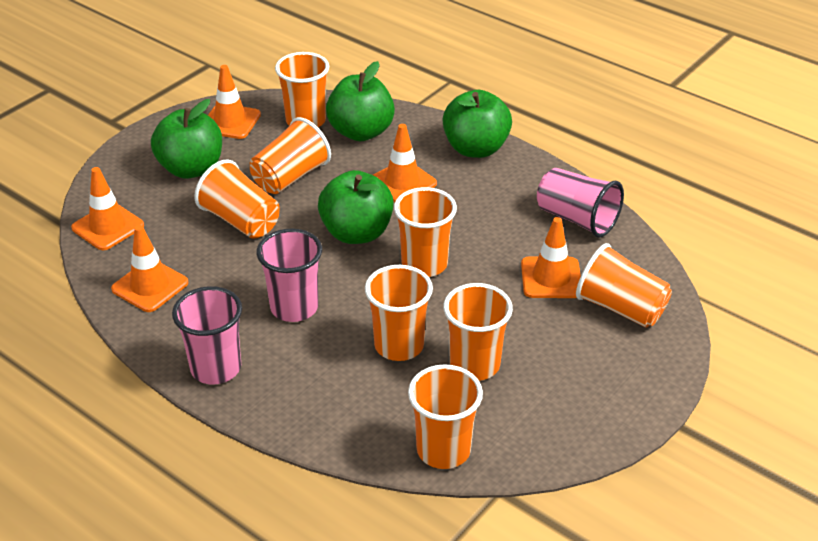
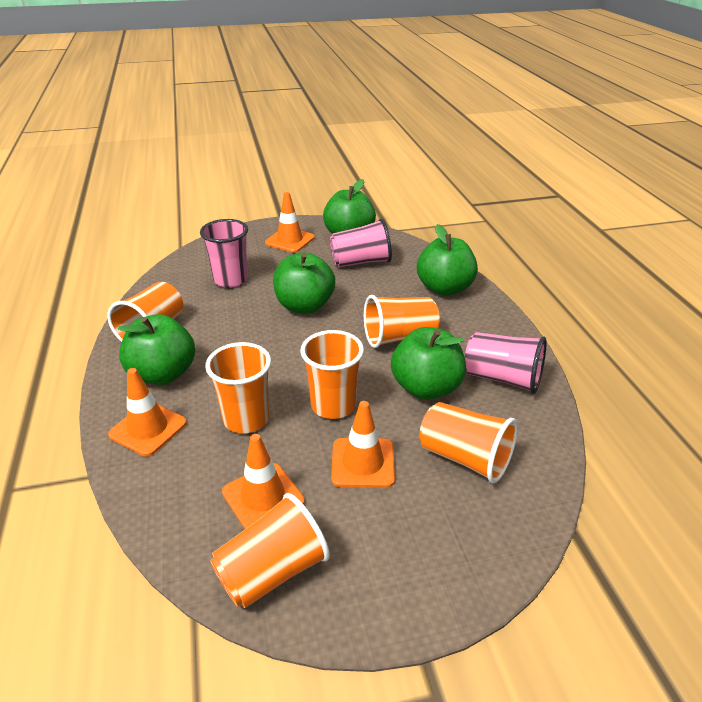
green apple: [151,99,222,179] [318,170,394,244] [326,61,395,141] [443,90,512,158] = 4 -> [118,314,195,385] [273,253,335,314] [323,179,376,234] [391,327,466,400] [417,224,478,296] = 5
orange cup: [194,159,279,238] [250,117,331,194] [275,52,329,127] [365,265,433,361] [394,187,457,277] [408,364,483,469] [443,283,513,381] [576,243,672,328] = 8 -> [107,282,183,342] [205,342,271,433] [210,493,330,608] [300,330,364,419] [364,295,440,348] [419,402,518,483] = 6
orange traffic cone: [71,167,144,250] [111,225,189,312] [208,65,261,139] [373,124,437,202] [521,217,581,298] = 5 -> [108,368,187,456] [222,434,305,529] [265,192,314,253] [331,401,395,488] = 4

